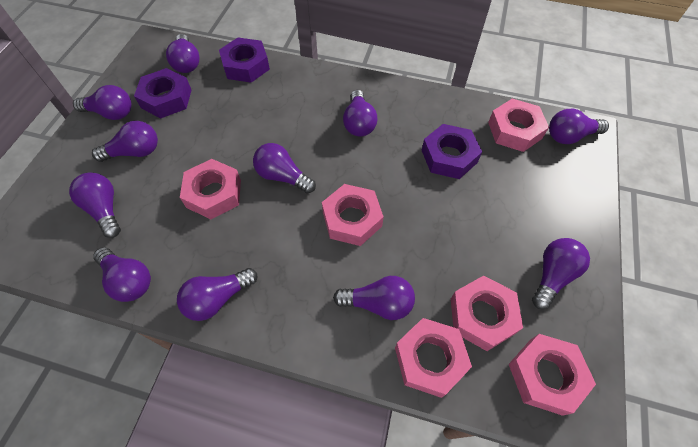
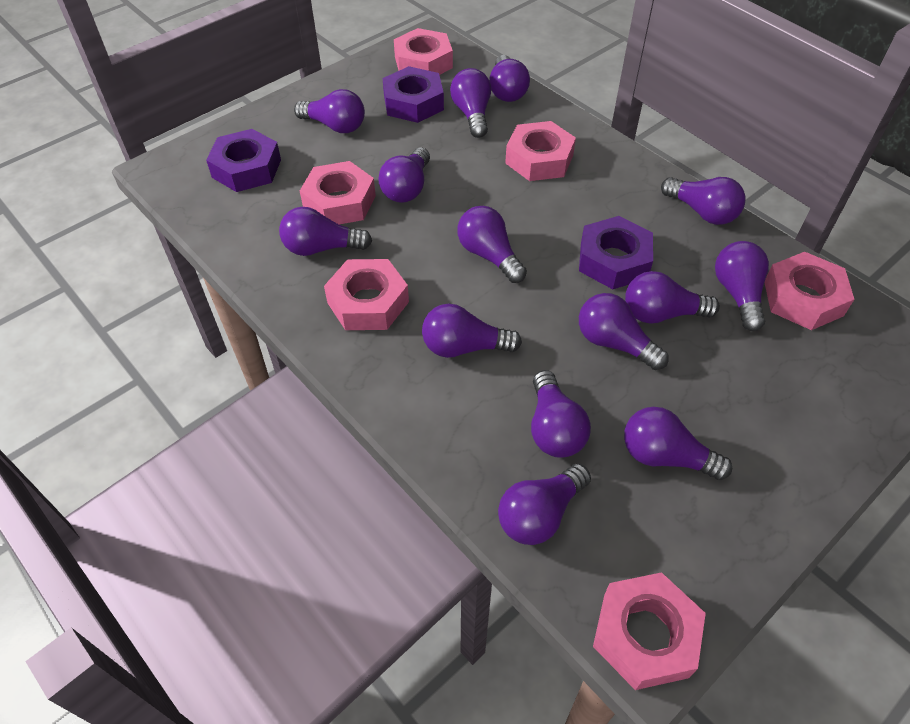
purple light bulb: [69,173,121,238] [73,85,131,120] [92,121,158,162] [93,247,151,302] [166,34,199,73] [177,268,257,321] [253,143,316,194] [333,276,415,320] [343,90,378,136] [532,238,590,310] [549,109,609,144] = 11 -> [279,207,372,256] [294,89,365,133] [378,147,430,203] [422,304,522,358] [450,68,491,138] [457,206,527,283] [489,55,530,102] [498,463,591,545] [531,370,591,458] [579,293,669,370] [624,407,732,480] [625,271,720,324] [661,177,746,225] [715,241,769,331] = 14

